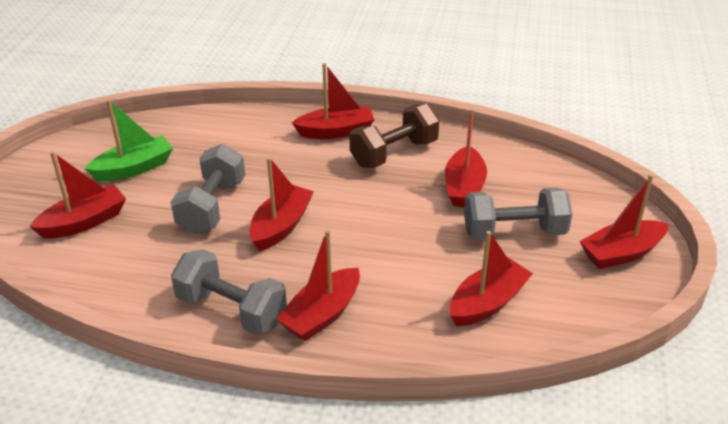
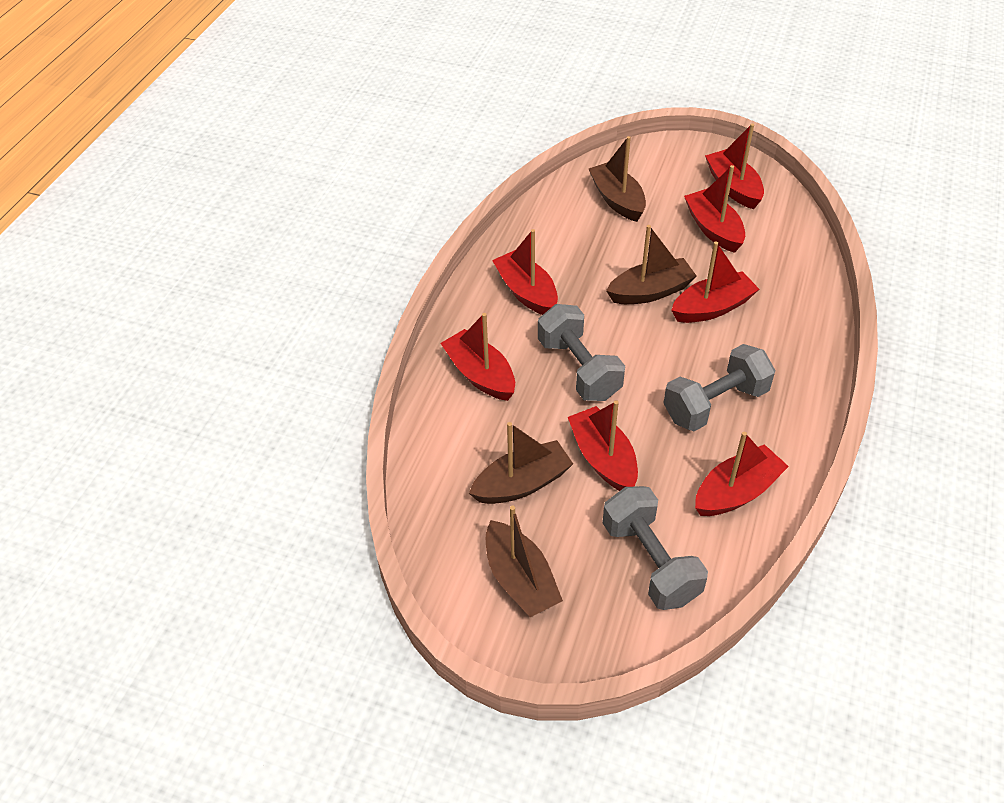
brown boat: none = 0 -> [469,422,573,504] [486,506,563,617] [589,136,646,222] [606,225,697,304] = 4
brown dumbbell: [350,103,439,168] = 1 -> none = 0
green boat: [85,99,173,181] = 1 -> none = 0

